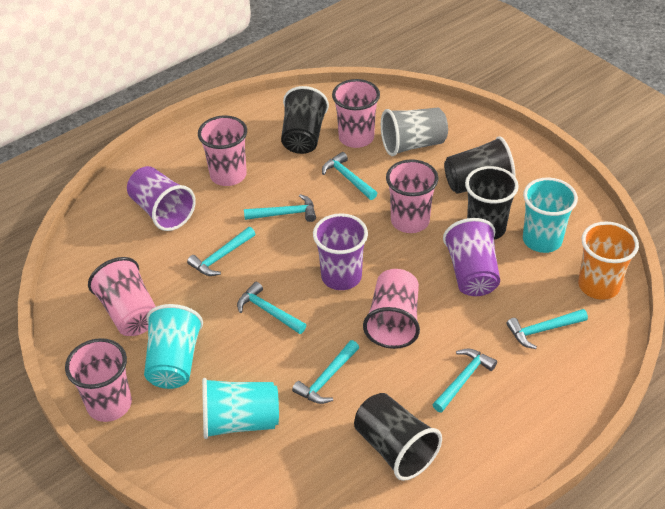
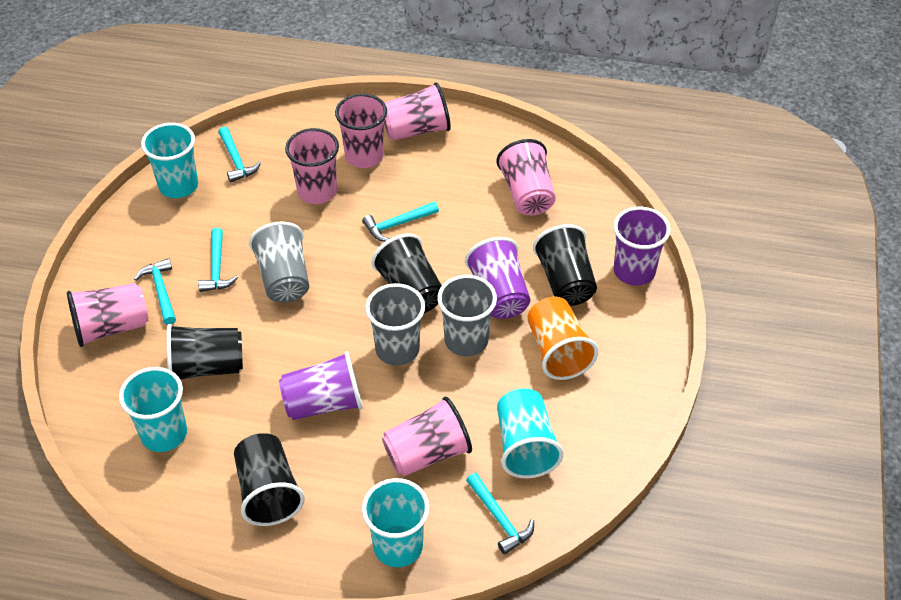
grey cup: [381,108,448,156] = 1 -> [249,221,309,303] [365,283,425,366] [437,275,497,356] = 3
turquoise cup: [144,304,203,389] [202,378,279,439] [523,178,578,253] = 3 -> [119,367,187,452] [141,123,198,198] [362,478,430,567] [497,388,564,478] = 4
turquoise hammer: [187,227,255,276] [237,282,306,334] [244,194,316,222] [292,340,359,404] [322,152,377,200] [432,348,497,413] [506,309,588,349] = 7 -> [134,258,176,325] [198,228,239,292] [218,127,261,182] [362,202,439,241] [466,473,534,555] = 5

